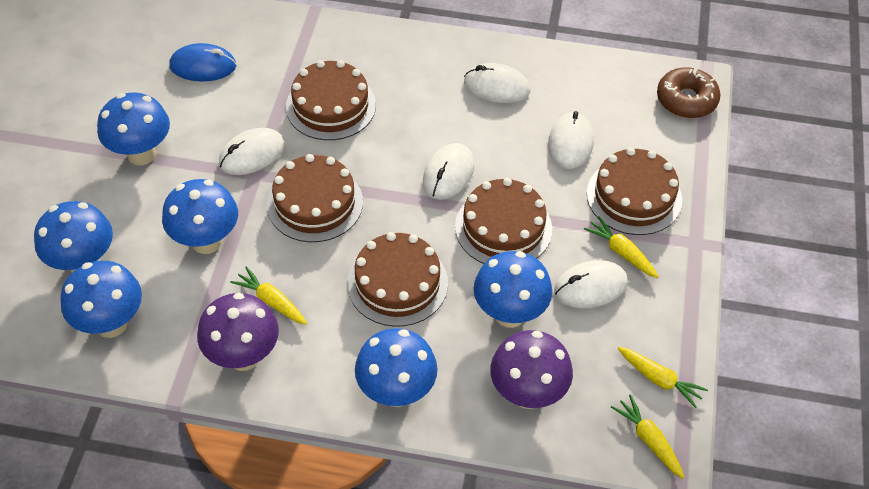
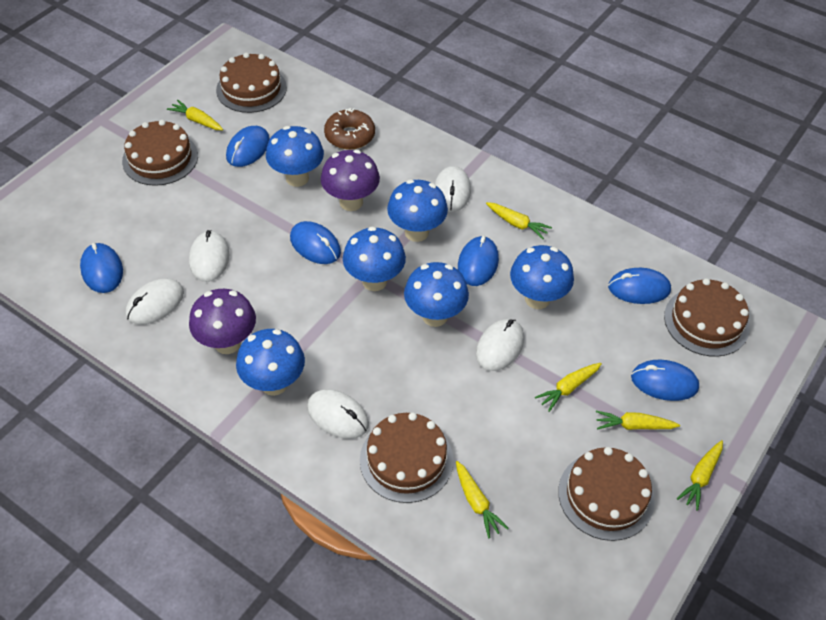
blue mouse: [169,43,236,81] = 1 -> [80,243,123,293] [226,126,270,167] [290,221,341,264] [458,236,499,286] [608,268,671,304] [631,360,699,401] = 6
yellow carrot: [230,266,307,325] [584,216,659,278] [611,394,685,479] [617,347,708,408] = 4 -> [167,100,223,130] [456,461,509,539] [486,202,552,239] [535,363,602,412] [596,411,680,430] [677,440,723,511] = 6

